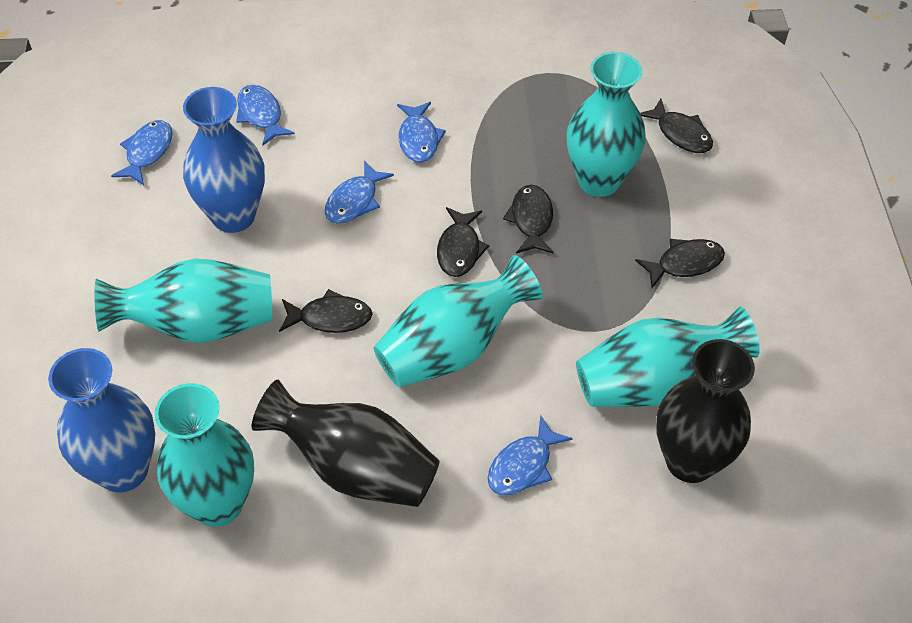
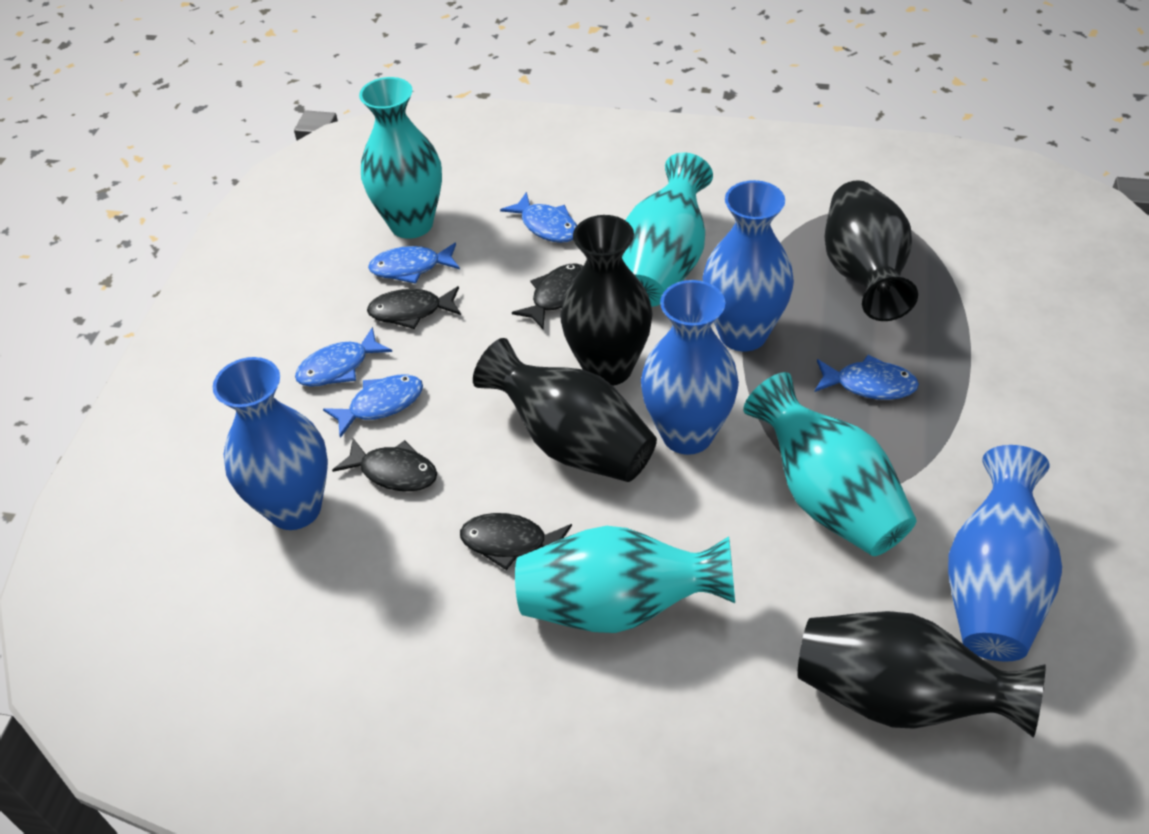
black fish: [279,289,372,333] [437,207,489,277] [503,185,554,254] [635,239,725,288] [640,99,713,153] = 5 -> [332,438,437,492] [367,286,461,329] [460,513,572,570] [512,263,583,329] = 4
black vase: [252,380,440,507] [656,339,755,483] = 2 -> [473,338,657,482] [560,215,653,386] [798,611,1046,738] [824,180,918,321] = 4
blue vase: [48,348,155,493] [183,87,265,233] = 2 -> [213,357,328,530] [641,280,739,455] [702,180,794,352] [948,445,1062,662] = 4
turquoise vase: [95,259,272,343] [155,383,254,527] [374,255,542,387] [567,52,646,197] [576,307,760,407] = 5 -> [359,77,442,239] [515,526,735,633] [622,153,713,307] [743,372,917,556] = 4

